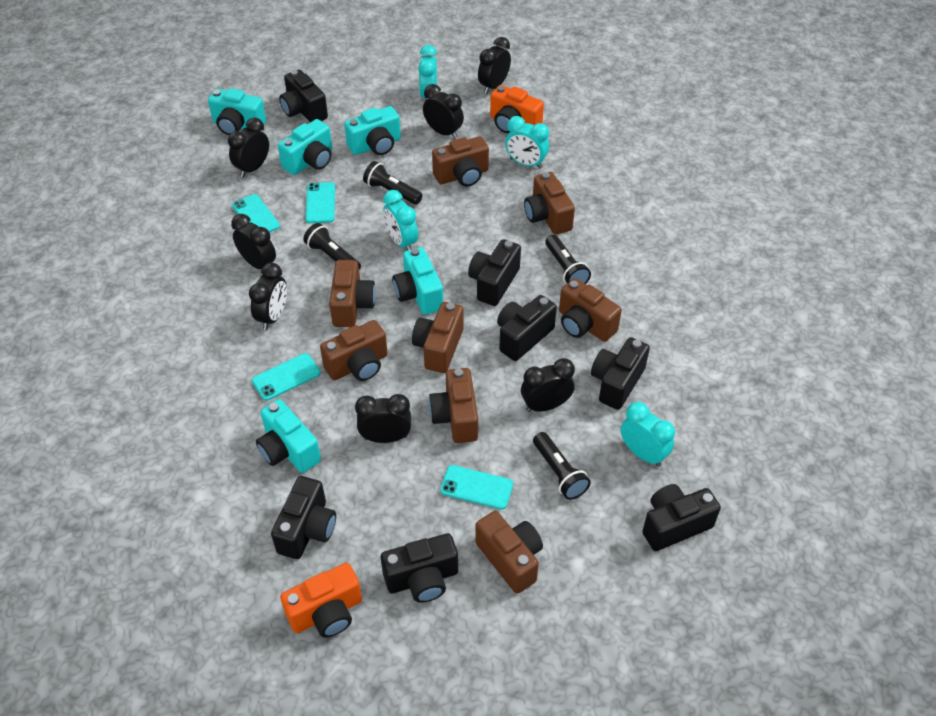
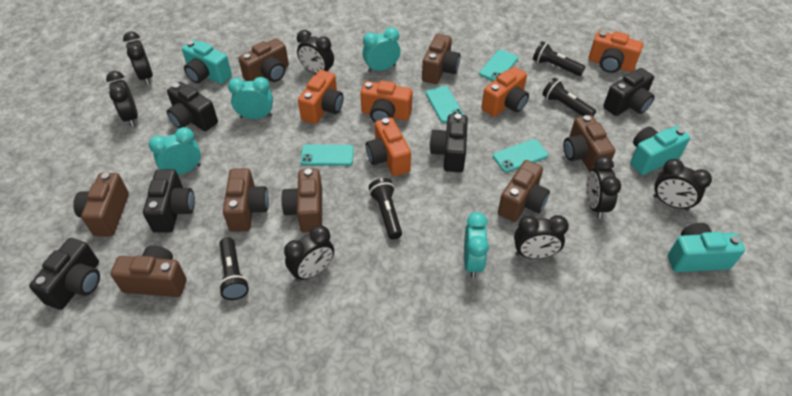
black camera: [271,476,336,559] [279,69,328,122] [381,533,458,603] [468,239,521,306] [497,295,557,361] [591,337,650,410] [643,484,721,551] = 7 -> [29,238,100,310] [143,169,195,233] [167,82,218,131] [430,114,468,172] [603,68,655,116] = 5
orange camera: [280,563,362,638] [490,85,544,133] = 2 -> [298,70,343,124] [360,81,412,122] [366,117,411,176] [481,67,529,117] [589,31,643,73] = 5
turquoise camera: [208,88,266,135] [256,399,321,473] [278,119,332,175] [344,106,401,155] [392,247,443,315] = 5 -> [182,40,232,84] [630,126,690,175] [668,223,745,272] = 3

